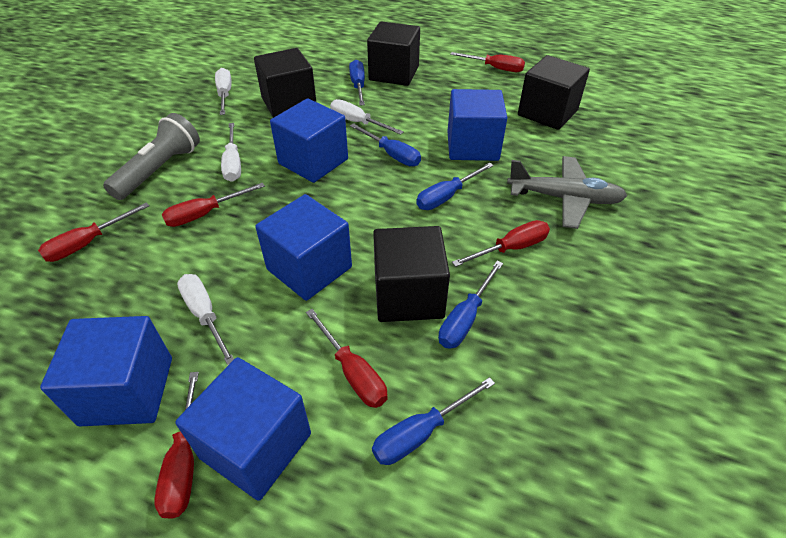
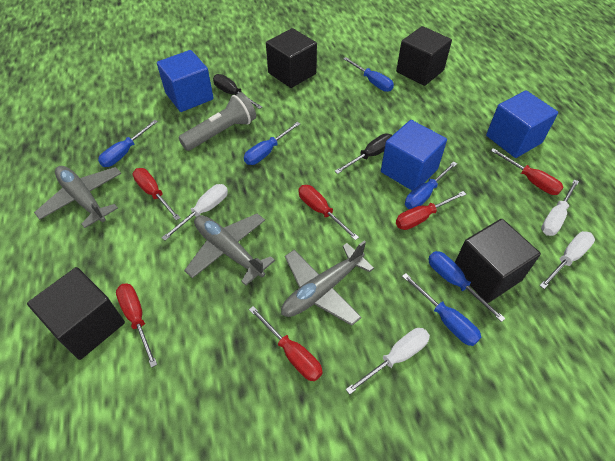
black screwdriver: none = 0 -> [213,74,262,109] [335,134,392,174] = 2
blue cube: [40,316,172,426] [175,357,311,501] [255,194,352,301] [270,98,348,183] [447,89,507,161] = 5 -> [157,50,214,112] [381,120,447,191] [486,90,558,158] = 3
blue screwdriver: [349,60,365,105] [350,123,421,166] [372,377,495,465] [416,162,494,210] [438,261,503,349] = 5 -> [98,120,158,167] [244,122,300,165] [343,57,394,92] [402,273,481,346] [405,161,457,209] [428,251,505,322] = 6
grey plane: [507,156,627,229] = 1 -> [34,166,122,228] [184,213,275,286] [281,240,374,326] = 3

